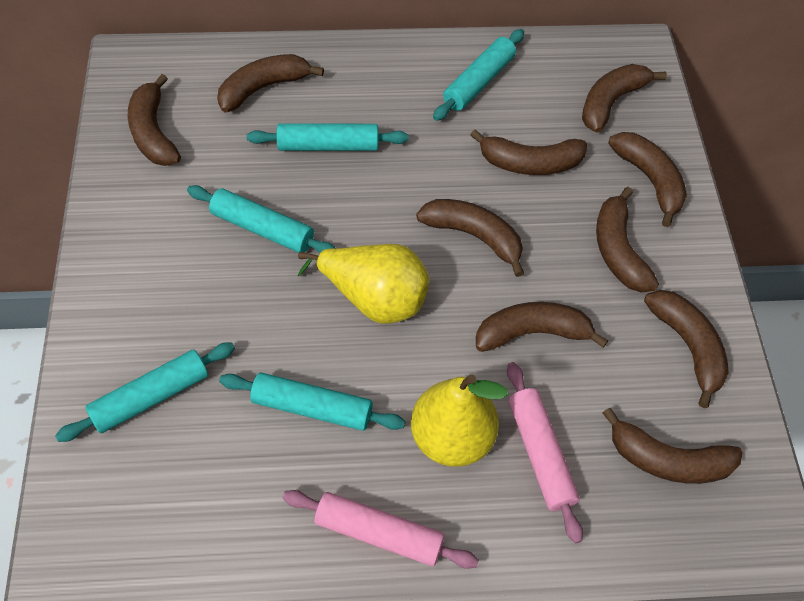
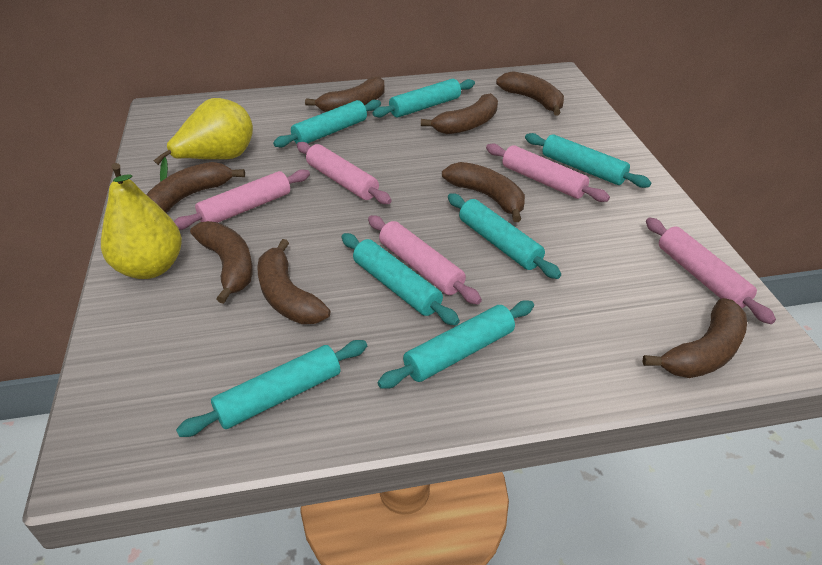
brown banana: [128,74,181,166] [217,54,324,112] [416,199,524,277] [470,129,587,175] [476,302,608,352] [582,64,667,132] [596,187,659,292] [603,408,743,484] [608,132,687,227] [644,290,729,408] = 10 -> [146,162,245,213] [190,221,253,304] [257,239,330,324] [305,76,385,112] [421,93,498,134] [442,162,525,222] [496,71,564,115] [643,298,747,378] = 8
pink rolling pin: [282,490,479,569] [507,362,583,544] = 2 -> [174,169,310,230] [297,142,392,204] [368,215,482,305] [486,143,610,202] [646,218,776,324] = 5
turquoise rolling pin: [55,342,235,442] [187,185,336,253] [219,373,405,431] [247,123,409,151] [433,29,524,121] = 5 -> [176,340,367,437] [273,100,381,148] [341,233,460,326] [372,79,475,118] [378,301,534,389] [448,193,561,279] [525,133,651,188] = 7

